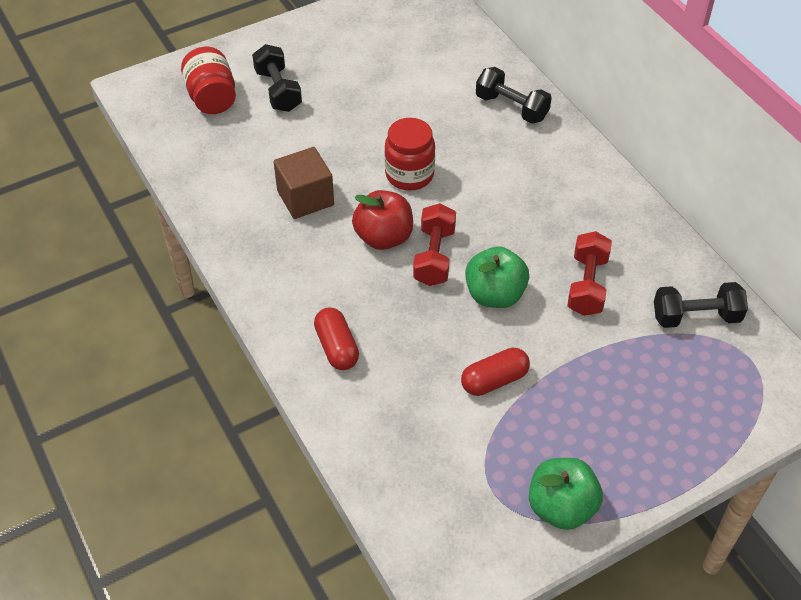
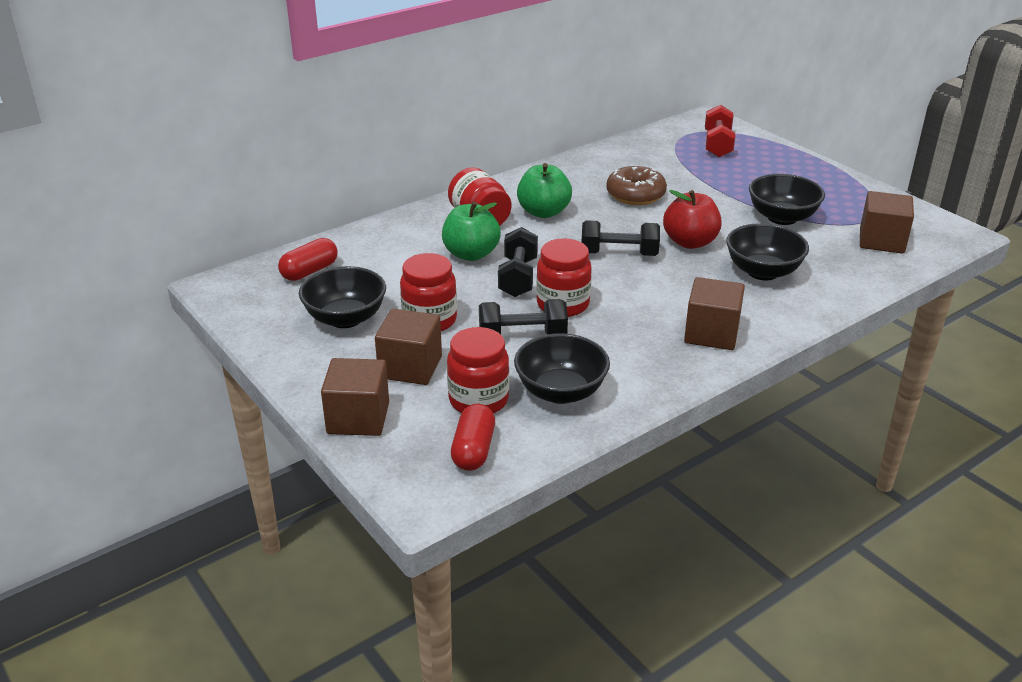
black bowl: none = 0 -> [299,266,386,328] [514,333,610,404] [726,223,809,280] [749,174,825,225] = 4
brown cube: [274,147,334,219] = 1 -> [321,358,389,436] [375,309,442,385] [684,277,745,350] [860,191,914,254] = 4
brown donut: none = 0 -> [606,166,667,205] = 1
red dumbbell: [413,203,456,286] [567,231,612,316] = 2 -> [705,105,735,157] = 1
red jar: [181,47,236,114] [384,118,435,190] = 2 -> [400,253,457,331] [447,327,509,414] [448,167,512,226] [536,239,592,317] = 4

